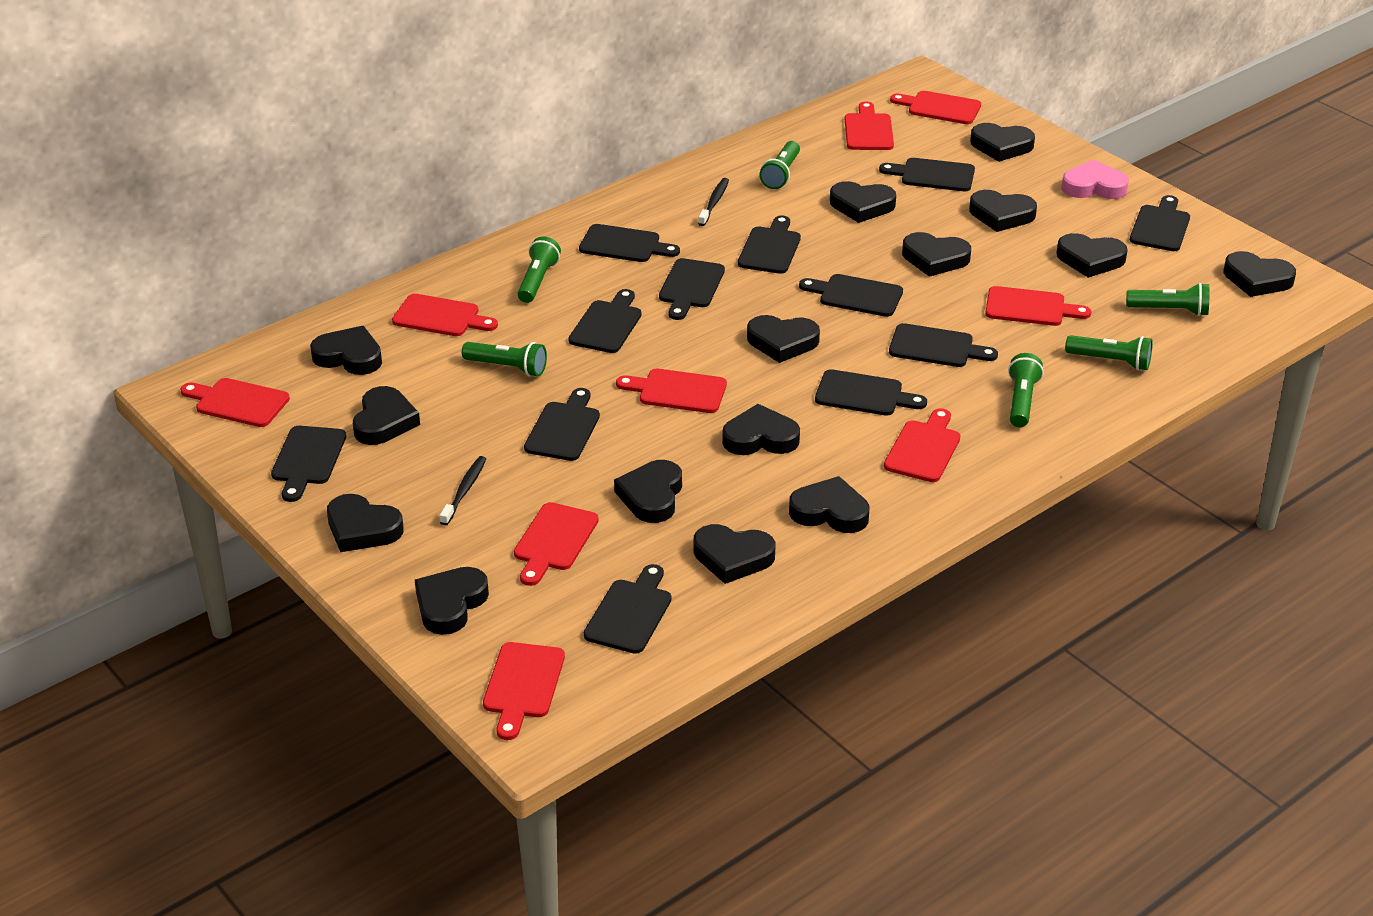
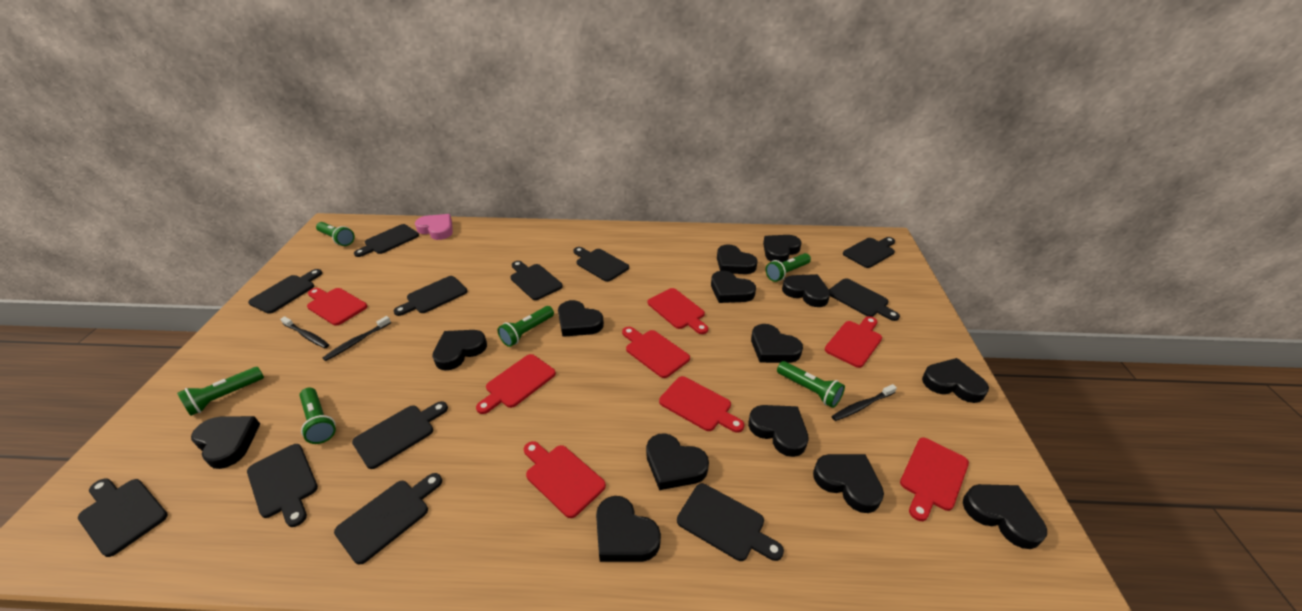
black heart: [310,326,382,375] [327,494,404,552] [353,386,420,445] [415,567,489,635] [614,460,682,523] [694,524,775,584] [722,404,800,455] [747,315,820,363] [789,476,869,533] [830,181,896,223] [902,232,971,277] [969,190,1037,232] [970,123,1035,162] [1057,233,1128,278] [1224,251,1296,297] = 15 -> [191,416,260,469] [432,330,487,370] [558,300,604,337] [596,496,661,562] [646,433,709,490] [711,271,756,303] [717,244,758,274] [748,405,809,457] [751,324,803,363] [763,235,801,262] [782,274,830,307] [813,454,884,513] [922,358,989,403] [963,484,1047,549] = 14
black toothbrush: [440,456,486,525] [698,178,729,226] = 2 -> [280,316,329,348] [323,316,391,361] [832,384,897,421] = 3
red cutting board: [181,378,290,427] [392,294,498,336] [483,642,565,740] [514,502,599,586] [616,369,727,413] [845,101,894,150] [884,408,960,482] [890,91,981,124] [985,286,1091,326] = 9 -> [307,288,367,326] [476,354,556,414] [524,441,606,518] [622,327,690,378] [648,288,708,334] [659,376,744,433] [825,316,882,368] [900,438,969,521] = 8

